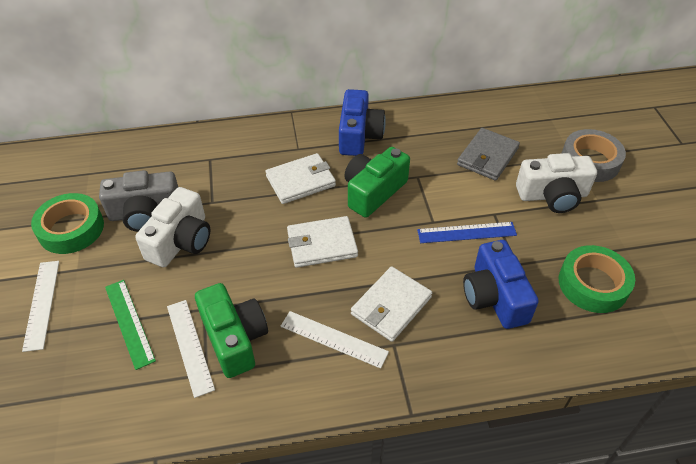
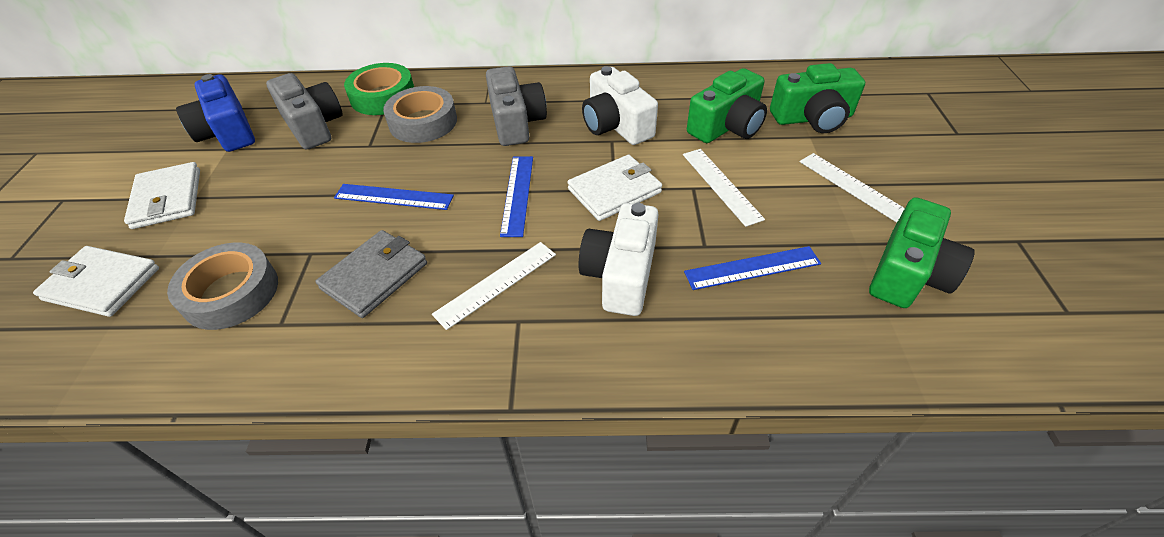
blue camera: [339,89,386,156] [463,240,539,329] = 2 -> [176,74,255,152] = 1
blue ruler: [417,222,517,243] = 1 -> [334,184,454,210] [500,156,533,237] [684,246,821,290] = 3
green camera: [195,283,268,378] [344,147,410,218] = 2 -> [687,68,767,143] [770,63,865,133] [869,197,975,308] = 3
green ruler: [105,280,156,370] = 1 -> none = 0
green tape: [31,193,104,254] [559,245,635,313] = 2 -> [344,63,414,115] = 1
grey camera: [99,170,178,232] = 1 -> [266,73,343,150] [486,66,547,146] = 2
grey tape: [561,129,626,182] = 1 -> [167,243,278,330] [383,86,457,143] = 2

